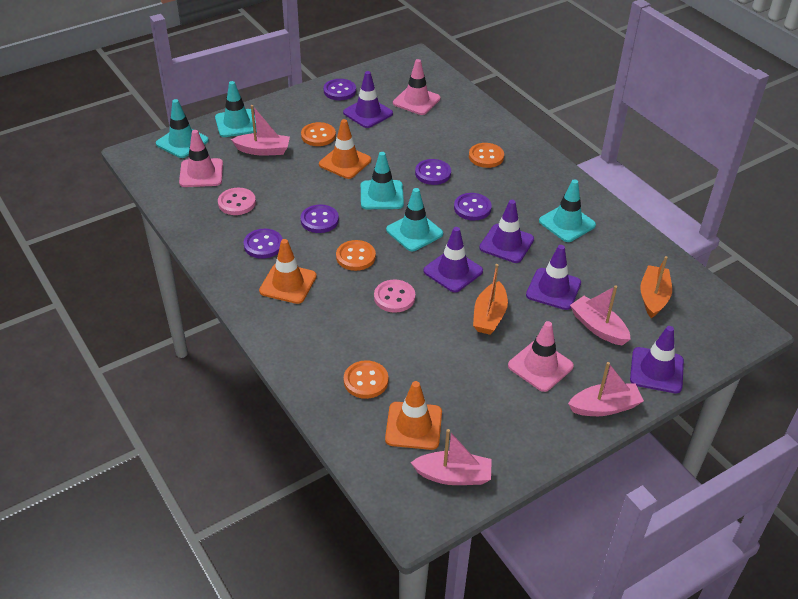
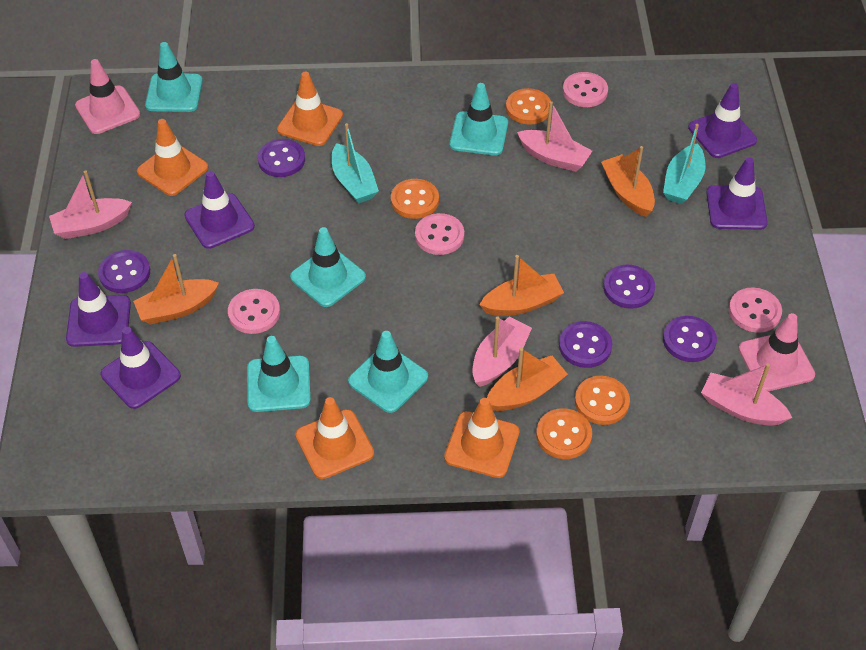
orange boat: [473,264,508,335] [640,256,672,318] = 2 -> [133,254,219,324] [479,255,564,316] [487,348,568,411] [601,146,655,217] = 4
orange traffic cone: [259,239,317,304] [319,119,371,179] [385,381,442,450] = 3 -> [137,119,208,196] [277,72,343,146] [295,397,374,479] [444,398,520,478] = 4
pink button: [218,188,256,215] [374,280,415,313] = 2 -> [228,289,280,334] [415,213,464,255] [563,72,608,107] [729,288,782,333] = 4
pink traffic cone: [179,130,223,187] [393,59,441,115] [508,321,574,392] = 3 -> [75,59,140,134] [738,313,815,391] = 2
turquoise boat: none = 0 -> [332,123,379,204] [663,124,705,204] = 2

